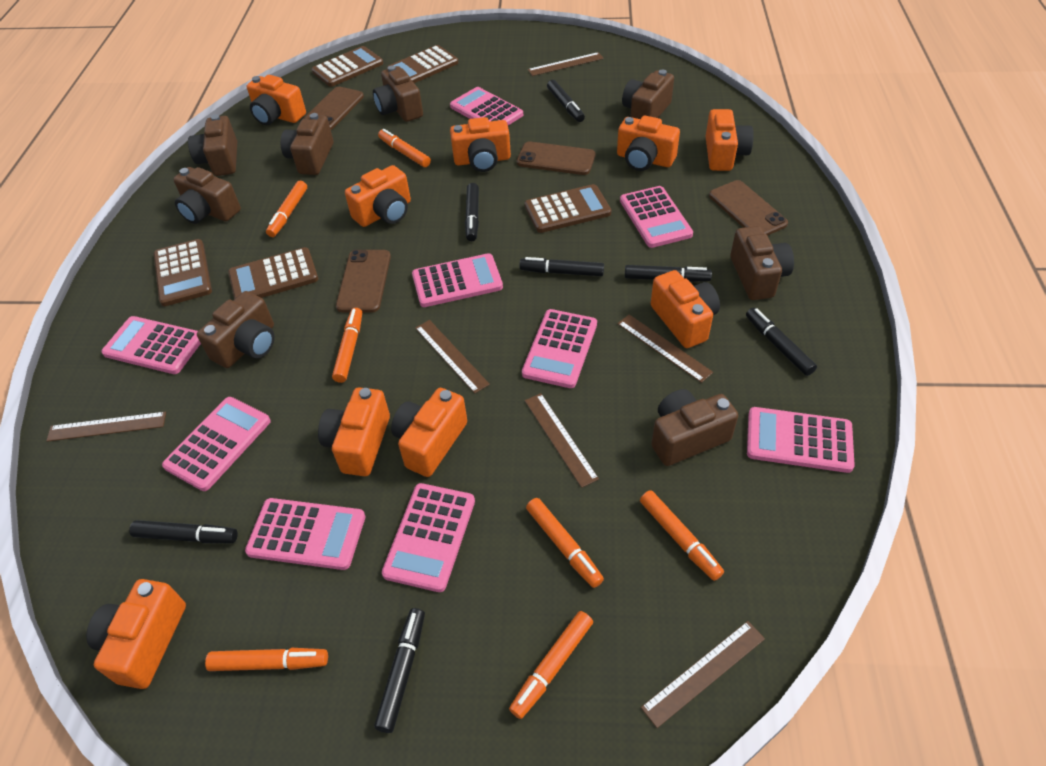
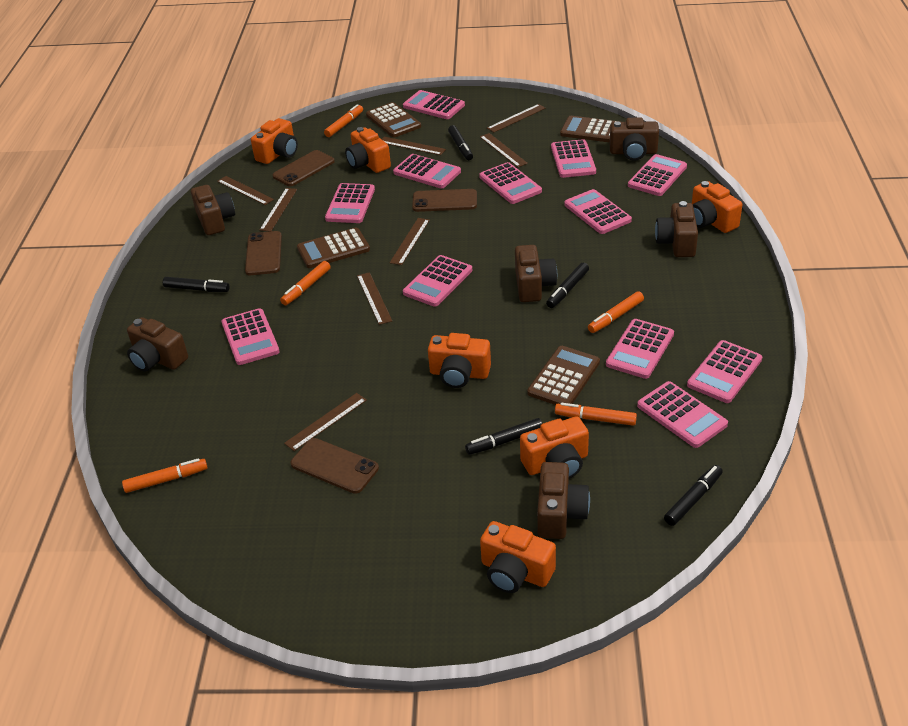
black marker: [129,520,238,543] [374,608,425,733] [465,183,479,241] [519,257,604,276] [547,80,585,122] [625,265,712,282] [746,308,817,376] = 7 -> [163,277,230,292] [448,125,473,160] [465,418,543,455] [546,263,589,308] [664,465,723,526] = 5
brown calculator: [154,239,212,306] [228,247,318,299] [312,46,383,87] [387,45,458,83] [525,184,611,233] = 5 -> [297,228,370,268] [366,102,421,137] [527,346,600,405] [560,116,620,143] = 4
brown camera: [173,167,241,224] [188,114,237,176] [197,291,275,368] [280,113,334,175] [373,65,423,122] [622,69,674,119] [651,389,738,466] [730,226,794,300] = 8 -> [127,317,188,372] [191,185,235,235] [515,245,557,302] [537,462,590,539] [610,118,659,161] [655,201,698,257] = 6
brown ruler: [46,412,166,442] [415,320,490,393] [525,393,599,488] [528,52,604,76] [617,314,713,383] [641,621,765,728] = 6 -> [217,176,274,205] [260,188,297,232] [284,393,367,451] [357,272,392,325] [382,137,446,155] [390,218,430,265] [480,133,528,167] [487,104,546,132] = 8
orange camera: [86,579,186,689] [247,75,306,125] [318,387,390,476] [345,165,411,227] [391,388,467,477] [450,117,511,172] [617,116,680,171] [651,270,720,348] [705,109,754,171] = 9 -> [251,118,298,164] [345,127,391,173] [428,333,491,388] [480,521,556,593] [520,416,589,478] [692,181,742,233] = 6
orange marker: [205,648,328,671] [266,181,307,237] [332,308,362,383] [378,129,431,167] [509,611,593,719] [526,498,604,588] [640,490,724,581] = 7 -> [122,458,208,493] [280,261,331,305] [324,104,363,137] [555,403,637,426] [588,291,644,333] = 5
pink calculator: [101,316,201,374] [162,397,271,491] [245,498,365,570] [382,483,475,592] [412,253,503,307] [450,87,523,125] [522,309,597,388] [620,186,693,248] [747,407,855,473] = 9 -> [221,308,280,365] [325,183,375,223] [393,154,461,188] [403,90,465,119] [403,255,472,307] [479,162,542,204] [551,139,596,178] [564,189,632,234] [606,319,674,379] [628,154,687,196] [637,381,728,448] [687,340,762,403] = 12

